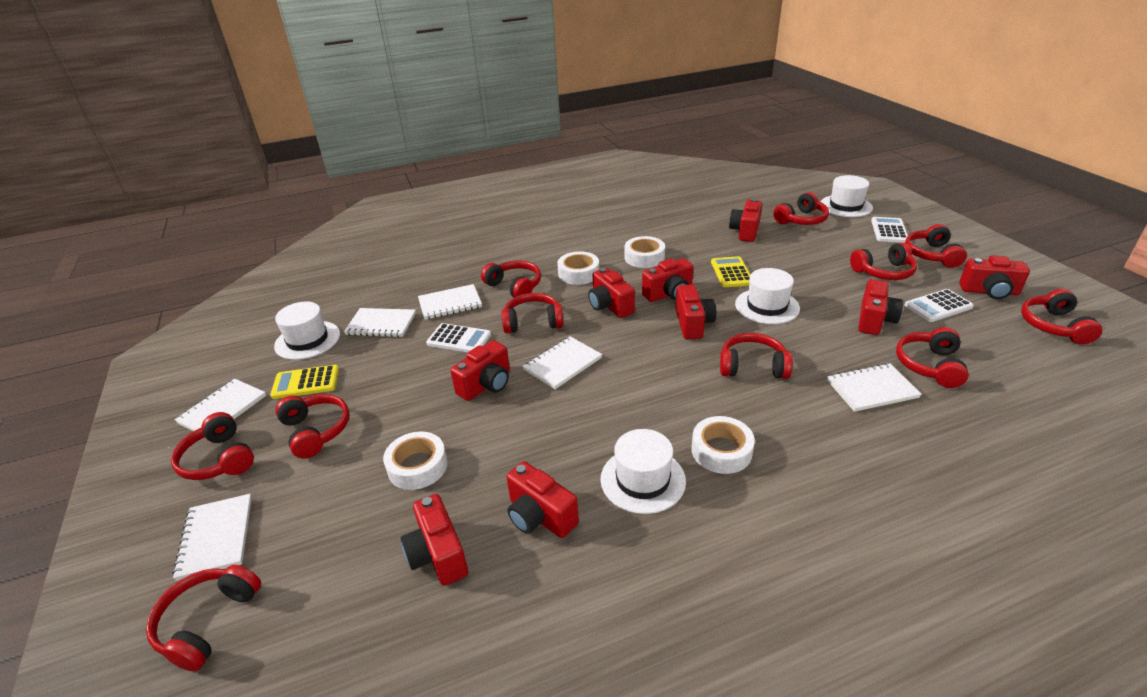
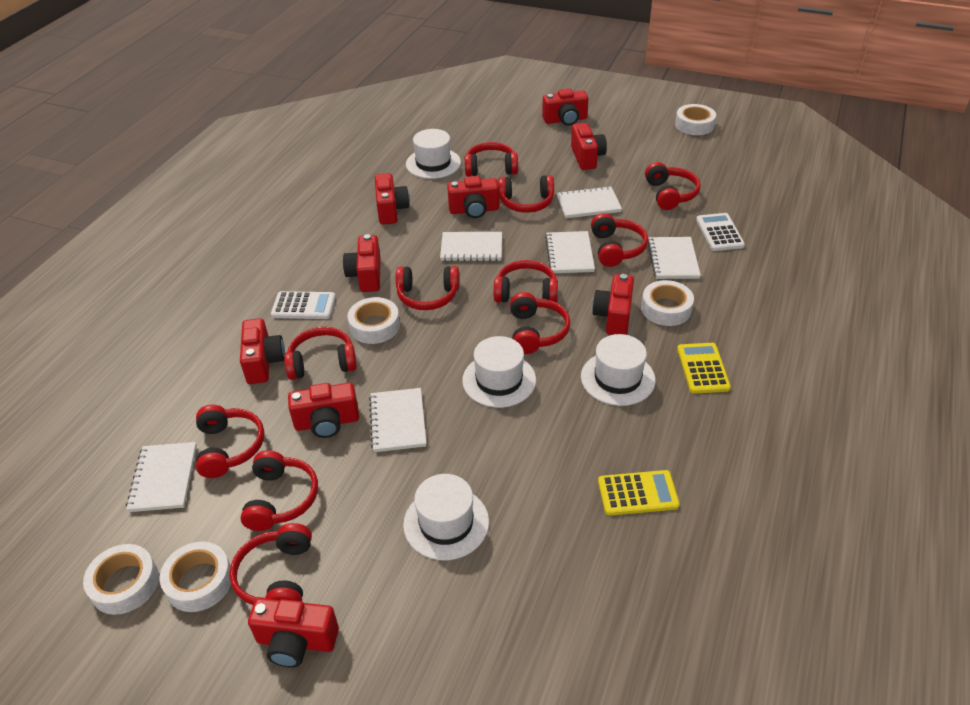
white calculator: [426,323,491,353] [871,217,908,243] [905,289,974,322] = 3 -> [271,291,336,319] [696,213,745,251] = 2
white tape: [383,431,448,490] [557,251,599,285] [625,236,665,268] [691,416,755,474] = 4 -> [83,544,159,615] [160,541,231,612] [347,297,400,344] [641,280,694,326] [675,104,716,135] = 5

